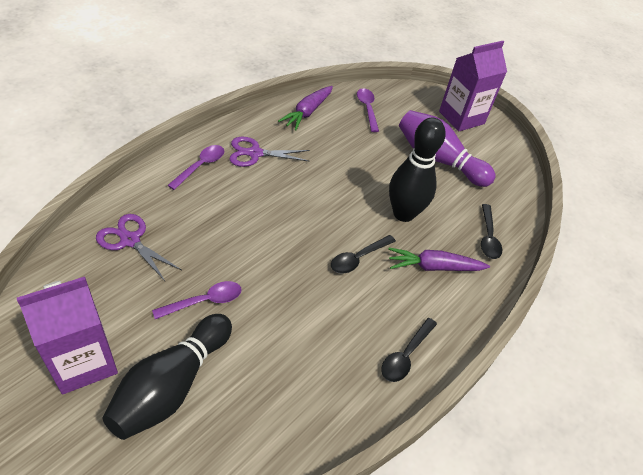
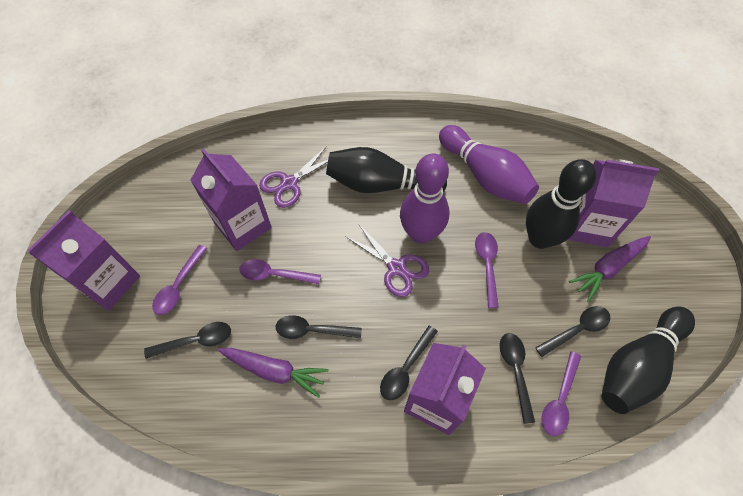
black bowling pin: [102,314,232,440] [389,118,446,222] = 2 -> [326,147,447,193] [526,159,596,249] [602,307,695,414] = 3
black spoon: [331,235,396,273] [381,318,437,382] [481,204,502,259] = 3 -> [144,322,231,359] [276,315,362,339] [380,325,438,400] [500,333,535,424] [535,306,611,357] = 5
purple bowling pin: [399,110,496,187] = 1 -> [400,153,449,244] [439,125,539,204] = 2
purple carton: [17,276,118,394] [439,41,507,131] = 2 -> [27,210,140,311] [191,148,272,251] [404,343,486,435] [568,160,659,247] = 4
purple spoon: [152,281,242,319] [167,145,224,190] [357,88,379,132] = 3 -> [152,245,207,315] [239,259,321,284] [475,232,499,308] [542,351,581,436] = 4

